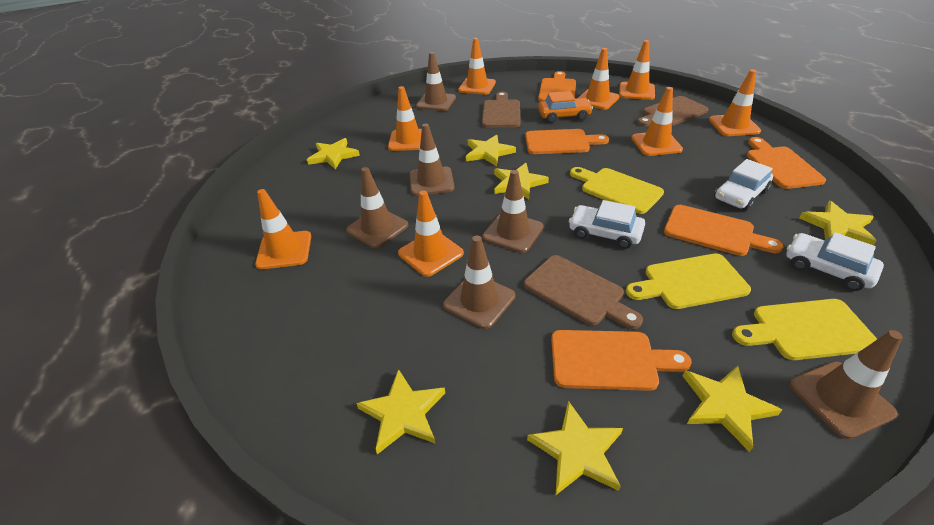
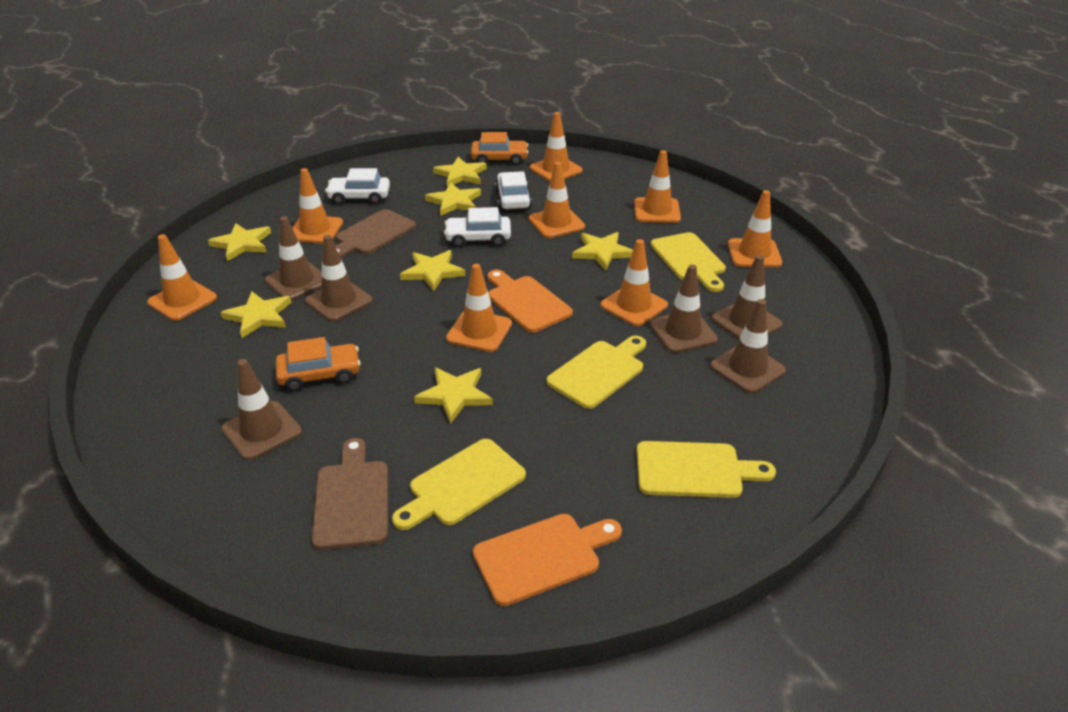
brown cutting board: [482,92,521,128] [524,255,643,329] [637,96,709,126] = 3 -> [312,438,388,550] [336,209,416,258] = 2
orange car: [538,91,593,123] = 1 -> [276,337,361,391] [471,132,528,165] = 2
orange cutting board: [525,129,609,154] [538,71,576,102] [551,330,692,391] [664,205,784,256] [747,137,826,189] = 5 -> [473,514,622,606] [488,270,573,333] = 2
yellow cutting board: [570,167,664,214] [626,253,751,309] [732,299,877,360] = 3 -> [392,439,526,530] [547,336,646,409] [637,441,776,498] [651,232,726,292] = 4

